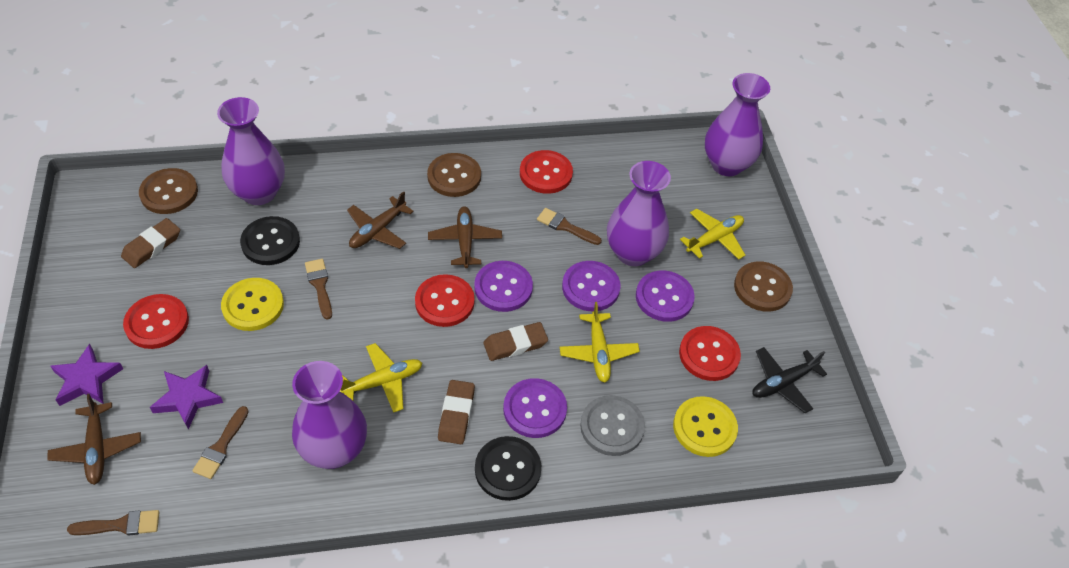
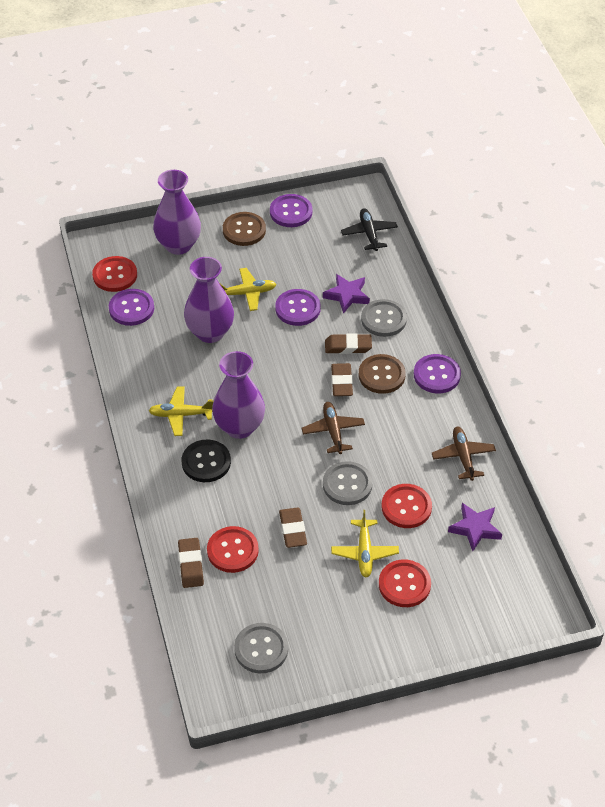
black button: [240,216,300,265] [475,436,541,501] = 2 -> [182,440,231,482] = 1
brown brush: [67,510,159,536] [192,406,249,479] [305,259,332,320] [537,208,602,245] = 4 -> none = 0
brown button: [139,168,198,214] [427,153,481,197] [734,261,793,312] = 3 -> [223,212,266,246] [359,354,406,394] = 2
brown eraser: [121,218,180,268] [438,380,475,444] [483,322,548,361] = 3 -> [178,538,204,588] [279,508,307,548] [325,333,372,354] [331,363,353,396] = 4
brown plane: [47,394,141,485] [347,191,414,249] [428,206,502,268] = 3 -> [301,402,365,454] [432,426,496,481] = 2
grey button: [580,395,645,456] = 1 -> [234,623,288,673] [323,461,373,505] [361,299,407,337] = 3
purple vase: [217,97,285,205] [292,361,367,469] [607,161,671,266] [705,73,770,176] = 4 -> [153,170,201,255] [184,257,234,343] [212,351,265,439] = 3
yellow button: [221,278,284,331] [673,396,738,457] = 2 -> none = 0

